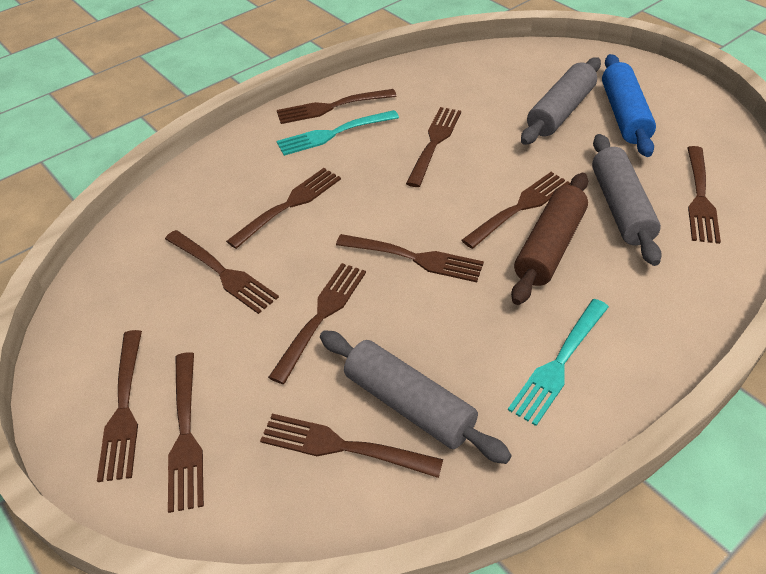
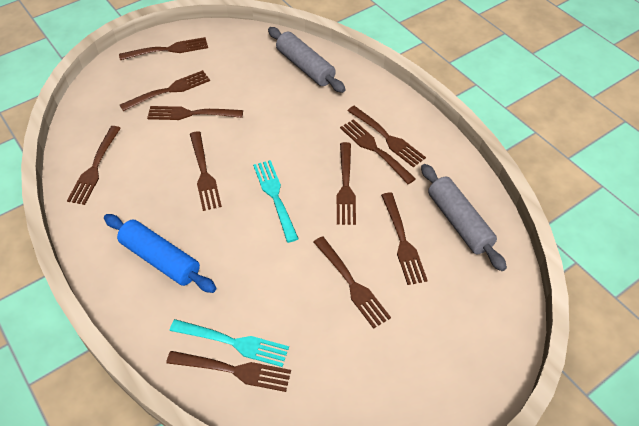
brown rolling pin: [511,173,588,305] = 1 -> none = 0
grey rolling pin: [320,330,512,464] [521,57,601,145] [592,134,662,266] = 3 -> [268,27,346,93] [421,164,507,271] = 2

